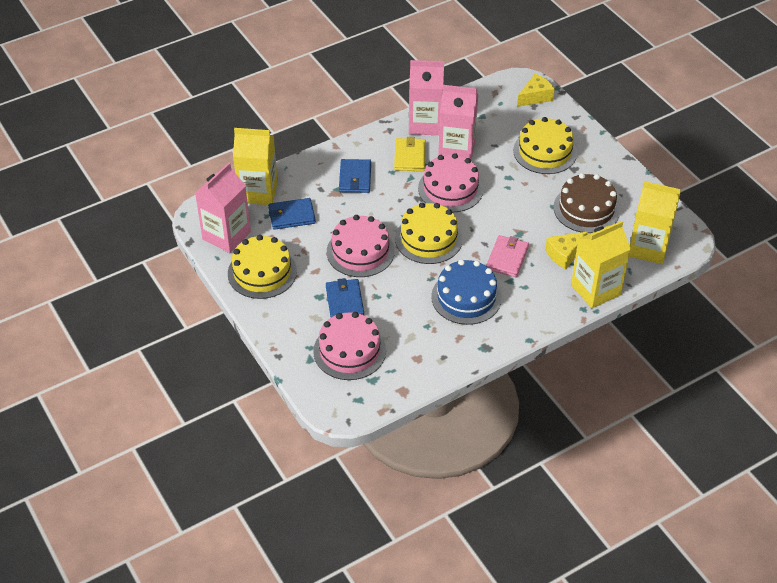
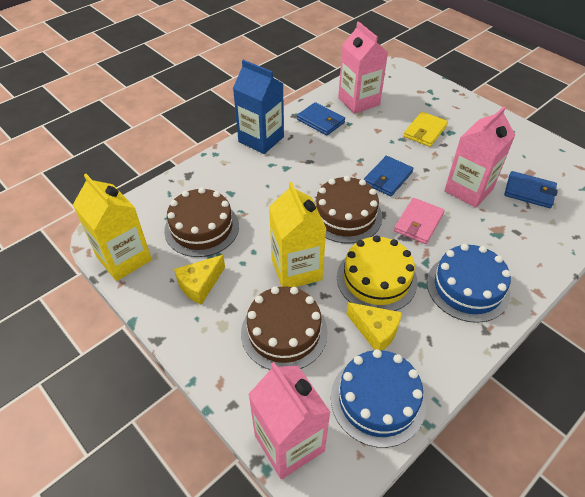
blue cake: [431,259,502,325] = 1 -> [331,349,426,448] [427,244,511,323] = 2
blue carton: none = 0 -> [233,60,284,154] = 1
brown cake: [553,173,620,233] = 1 -> [164,187,239,257] [241,286,328,370] [314,176,382,243] = 3
pink cake: [313,312,386,380] [327,215,395,277] [418,153,483,213] = 3 -> none = 0
yellow cake: [228,235,297,299] [395,203,463,264] [513,117,577,174] = 3 -> [337,235,418,311] = 1
yellow carton: [233,128,278,205] [571,221,631,308] [629,181,681,264] = 3 -> [73,174,152,281] [269,181,326,287] = 2

